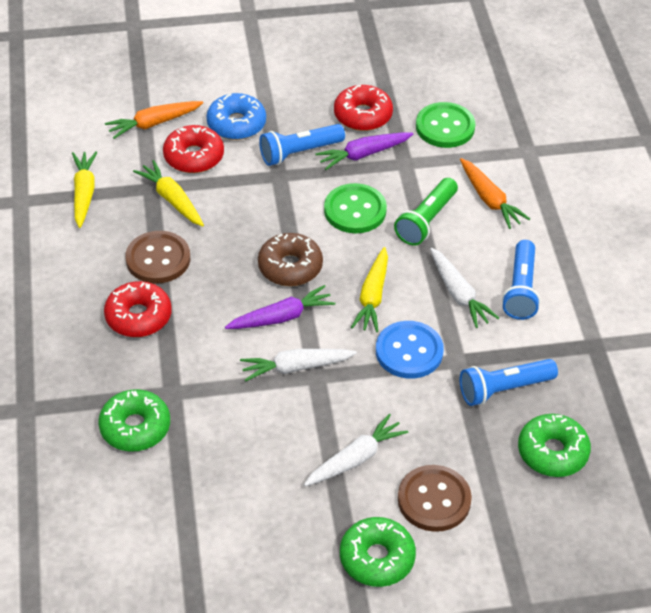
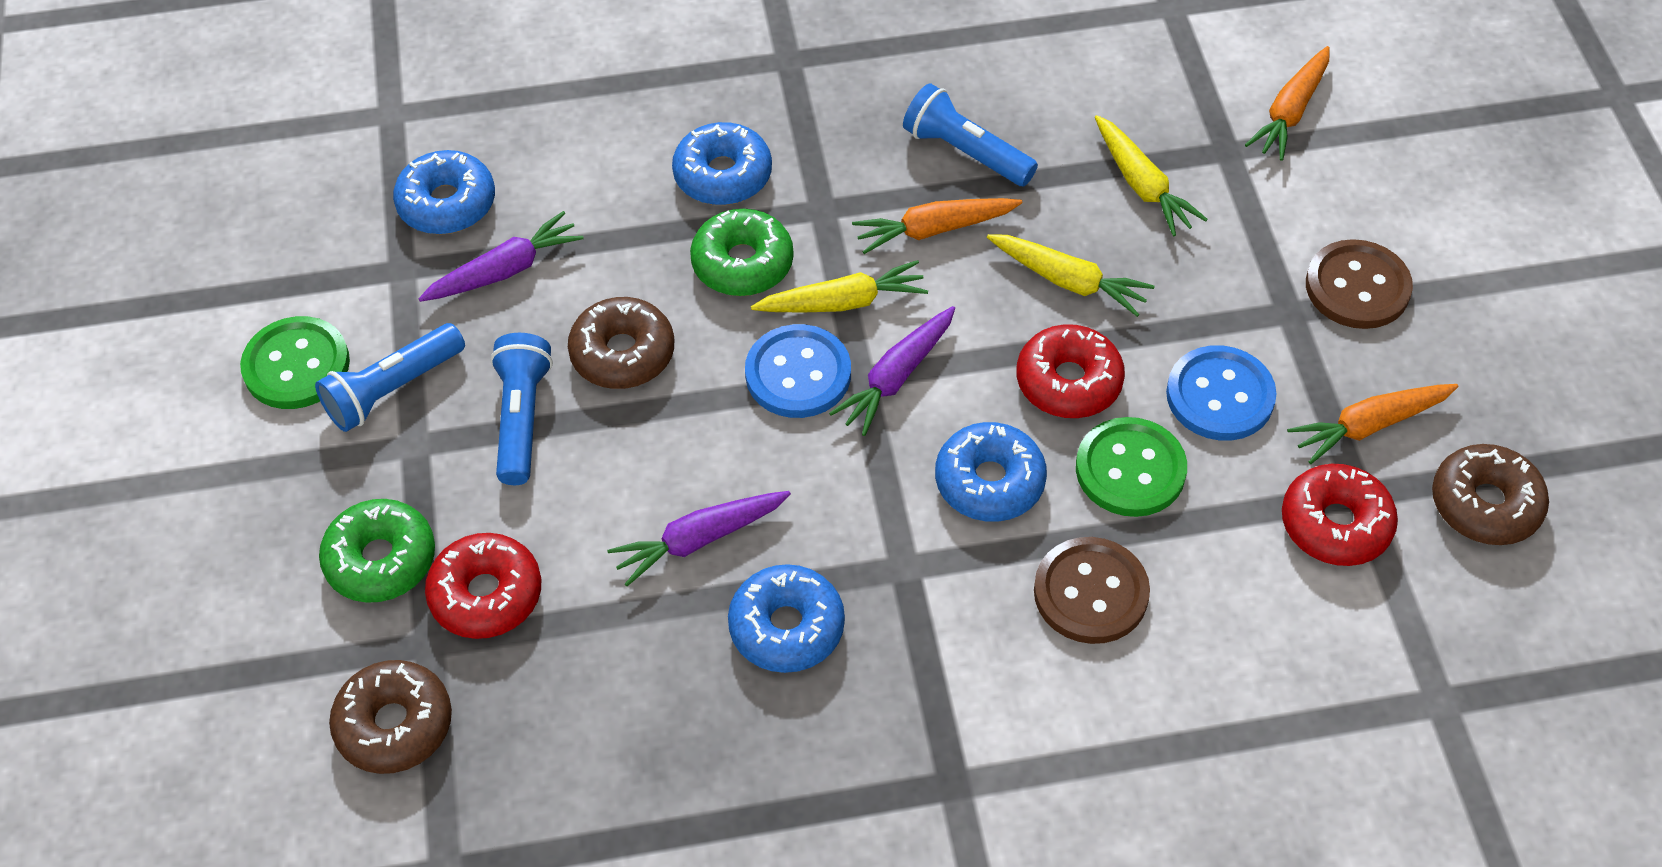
blue button: [376,321,444,379] = 1 -> [745,324,851,418] [1166,345,1277,441] = 2
blue donut: [206,93,266,140] = 1 -> [393,150,495,234] [672,122,772,205] [728,564,845,673] [935,422,1047,522] = 4
brown donut: [258,233,323,286] = 1 -> [329,660,452,774] [568,297,674,389] [1432,444,1549,545] = 3
green donut: [98,389,170,452] [340,517,416,587] [518,414,591,477] = 3 -> [319,499,435,603] [690,209,794,296] = 2
green flashlight: [394,178,458,246] = 1 -> none = 0
orange carrot: [105,101,203,139] [460,158,530,229] = 2 -> [852,198,1023,254] [1245,46,1330,161] [1287,384,1458,464] = 3
purple carrot: [225,285,335,329] [315,133,413,170] = 2 -> [418,211,584,302] [607,491,791,586] [829,306,955,436] = 3
white carrot: [240,349,357,382] [304,413,408,486] [430,248,499,328] = 3 -> none = 0

